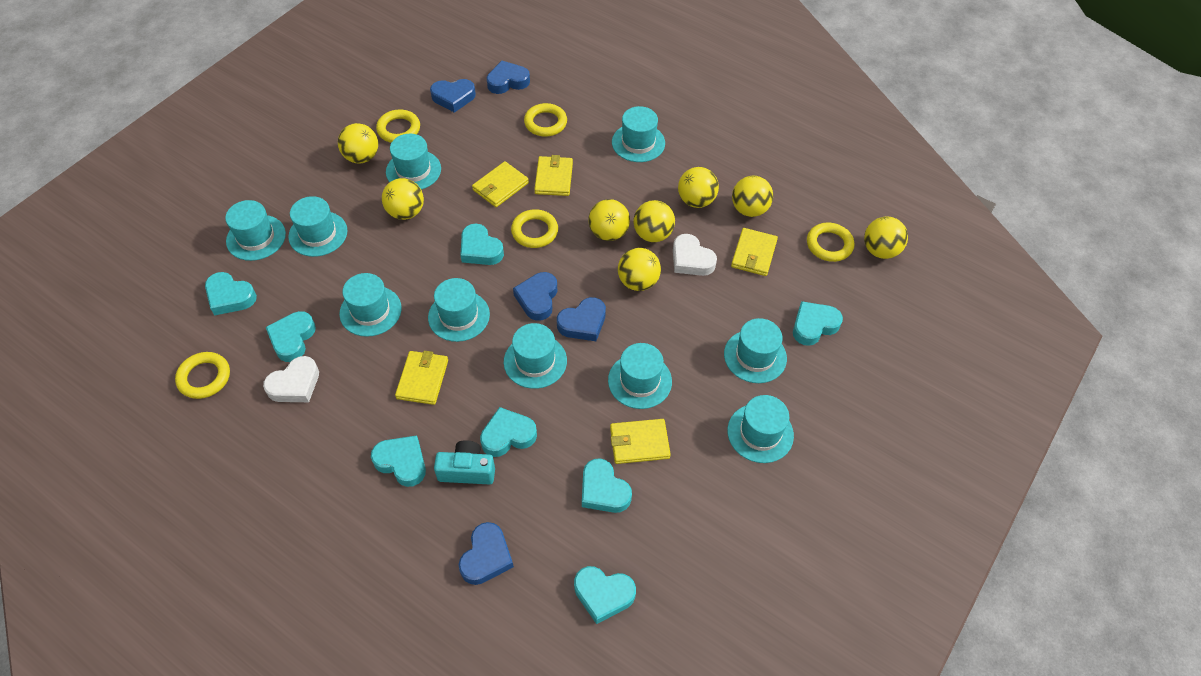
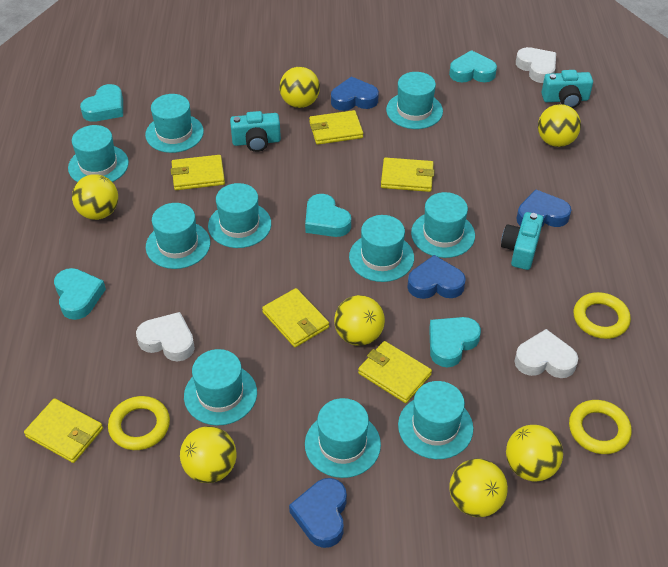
blue heart: [430,79,476,113] [459,522,514,585] [487,61,530,94] [513,272,557,321] [557,297,606,341] = 5 -> [289,478,347,548] [331,76,379,111] [407,255,466,299] [516,189,571,227] = 4
turquoise camera: [434,440,495,485] = 1 -> [230,111,281,152] [501,212,543,270] [541,70,593,108] = 3
turquoise heart: [205,272,257,316] [266,311,316,362] [371,435,426,487] [460,224,504,265] [480,407,537,457] [574,566,636,624] [582,458,632,513] [793,301,843,346] = 8 -> [54,268,106,320] [80,84,123,122] [305,194,351,237] [429,317,481,367] [449,50,497,82] = 5
white heart: [263,356,319,402] [673,234,717,276] = 2 -> [136,312,195,361] [514,329,578,378] [516,47,556,83] = 3
yellow ball: [338,123,378,164] [382,178,424,220] [588,199,630,241] [618,248,661,291] [633,200,675,242] [678,167,719,208] [732,176,773,217] [864,217,908,259] = 8 -> [72,174,118,220] [180,426,237,483] [279,67,320,108] [334,295,385,346] [449,459,508,517] [506,425,563,481] [538,104,581,147] = 7
yellow ring: [175,352,230,399] [376,109,420,143] [511,209,558,248] [524,103,567,137] [807,223,854,262] = 5 -> [108,396,170,450] [569,400,632,454] [573,292,631,339] = 3
yellow wallet: [395,351,448,405] [472,161,529,207] [534,155,573,196] [610,419,671,464] [731,228,778,276] = 5 -> [24,398,103,463] [171,155,225,190] [262,288,329,347] [309,110,363,145] [358,341,432,403] [381,158,434,192] = 6

